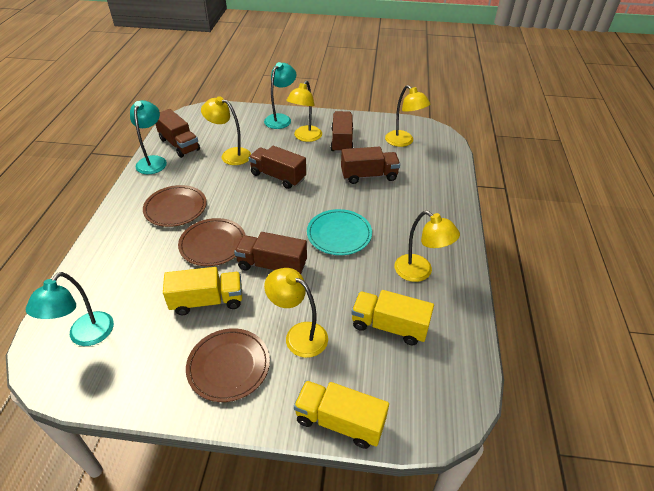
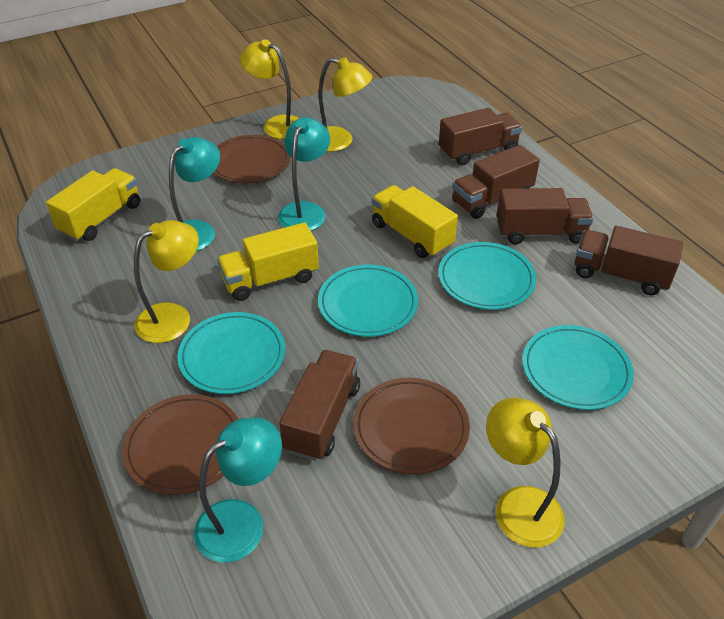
turquoise plate: [307,209,372,255] = 1 -> [177,312,285,394] [318,264,418,337] [438,242,536,310] [522,325,634,410] = 4
yellow lamp: [201,97,251,165] [264,268,328,358] [286,80,322,142] [385,85,430,147] [395,211,460,282] = 5 -> [134,220,199,343] [239,39,299,139] [319,57,372,152] [486,398,565,548] = 4

